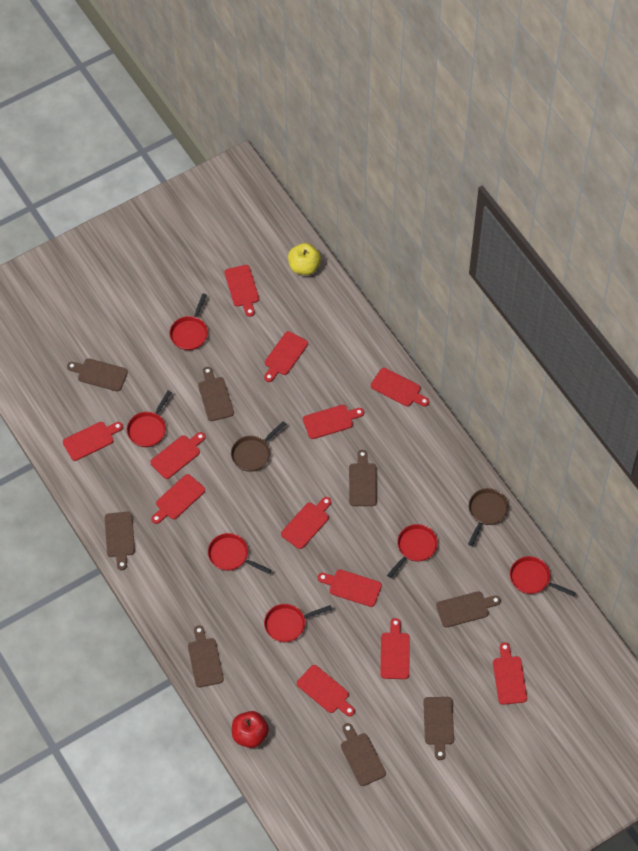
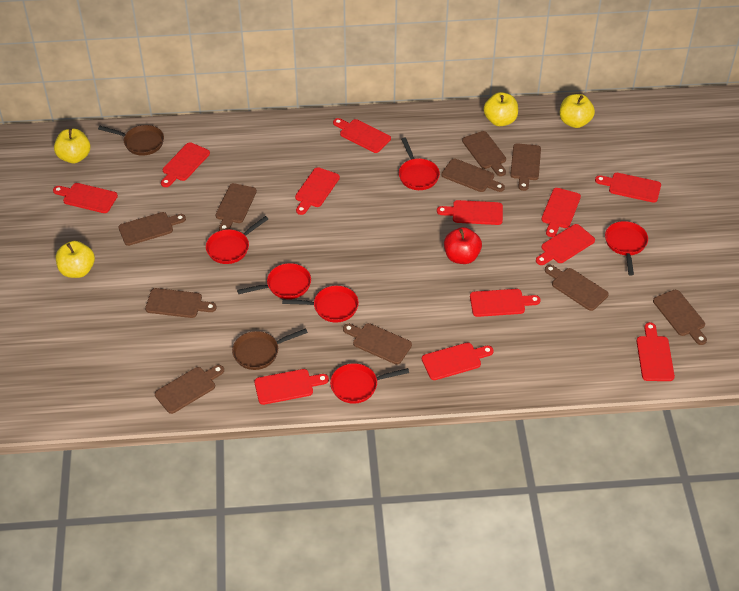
brown cutting board: [67,358,128,391] [105,512,135,570] [188,626,224,687] [198,367,234,421] [341,723,386,786] [349,450,377,506] [423,697,454,760] [436,591,501,627] = 8 -> [119,212,186,246] [145,288,217,318] [155,365,224,414] [216,183,257,231] [343,323,412,365] [441,159,505,192] [462,131,506,176] [510,143,541,191] [545,265,609,311] [653,290,707,345] = 10
yellow apple: [288,243,321,275] = 1 -> [54,129,90,163] [56,241,95,278] [484,92,518,126] [560,94,595,128] = 4

